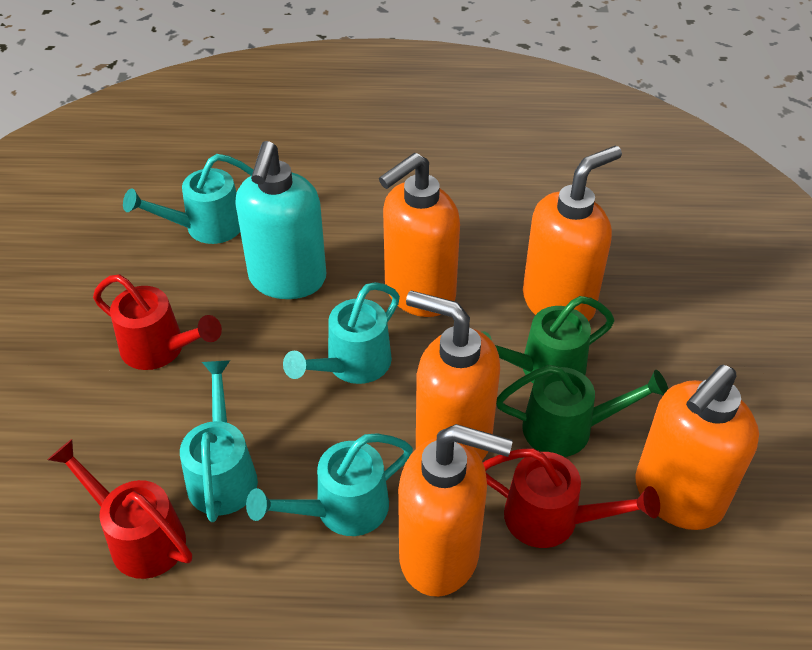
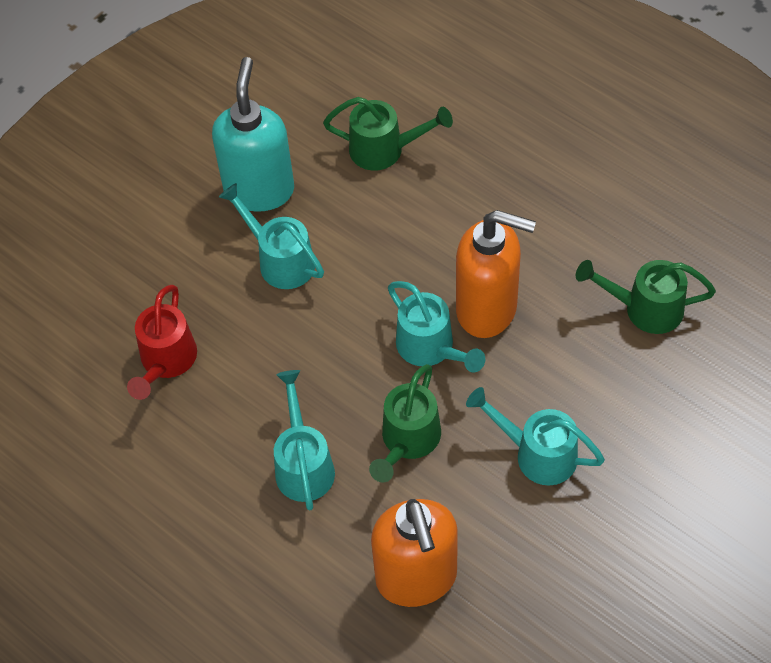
green watering can: [482,296,615,384] [496,365,668,457] = 2 -> [323,97,453,170] [369,364,441,482] [576,260,716,334] = 3
orange soap dispenser: [379,153,460,317] [398,424,513,597] [406,291,500,460] [523,146,622,321] [635,365,759,530] = 5 -> [371,499,458,607] [456,210,536,338] = 2
red watering can: [48,439,192,579] [93,274,222,370] [483,448,660,548] = 3 -> [127,285,197,400] = 1

